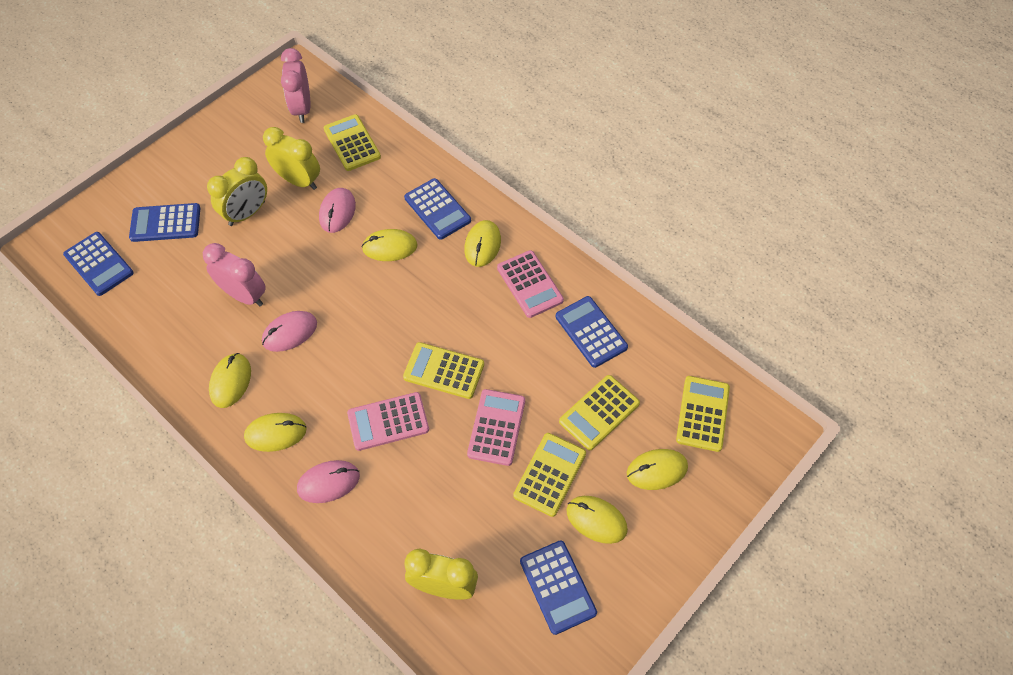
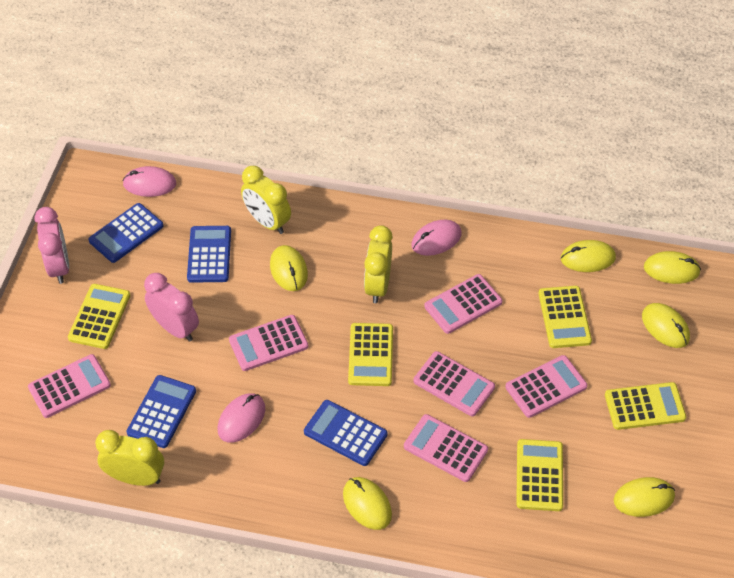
blue calculator: [63,232,134,296] [129,203,200,242] [404,178,471,240] [520,540,597,635] [556,296,628,368] = 5 -> [88,203,164,263] [126,375,196,448] [187,226,231,283] [304,400,387,466] = 4
pink calculator: [347,392,429,451] [467,389,525,466] [497,250,564,318] = 3 -> [28,354,111,418] [229,315,308,371] [404,414,488,482] [413,351,495,417] [424,274,503,334] [505,355,588,418] = 6

